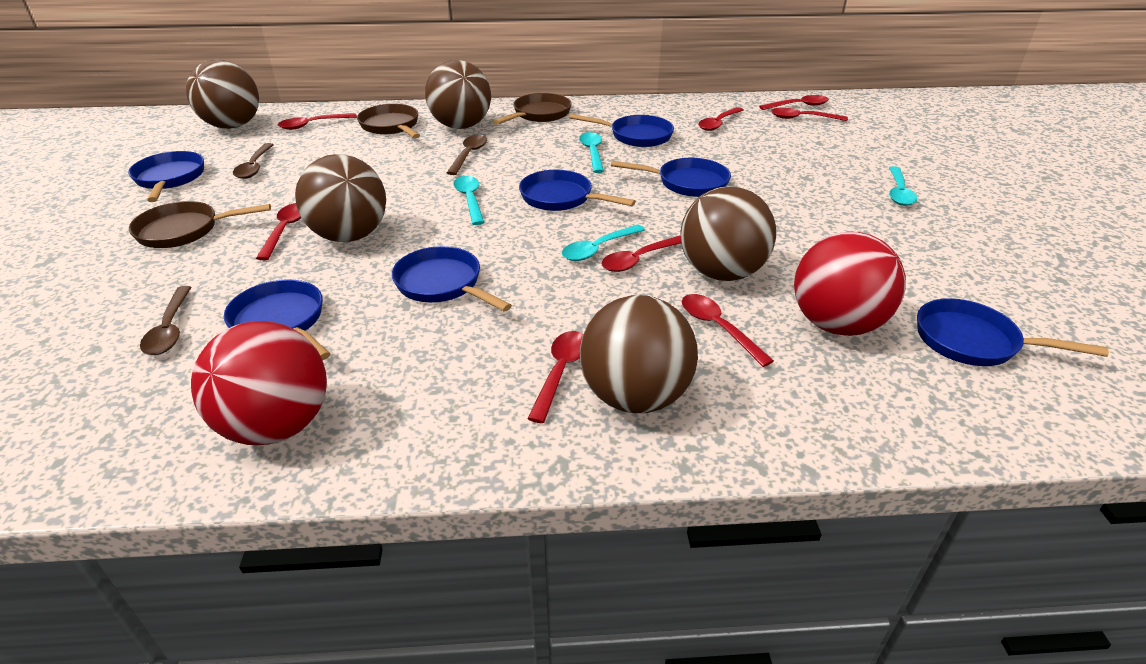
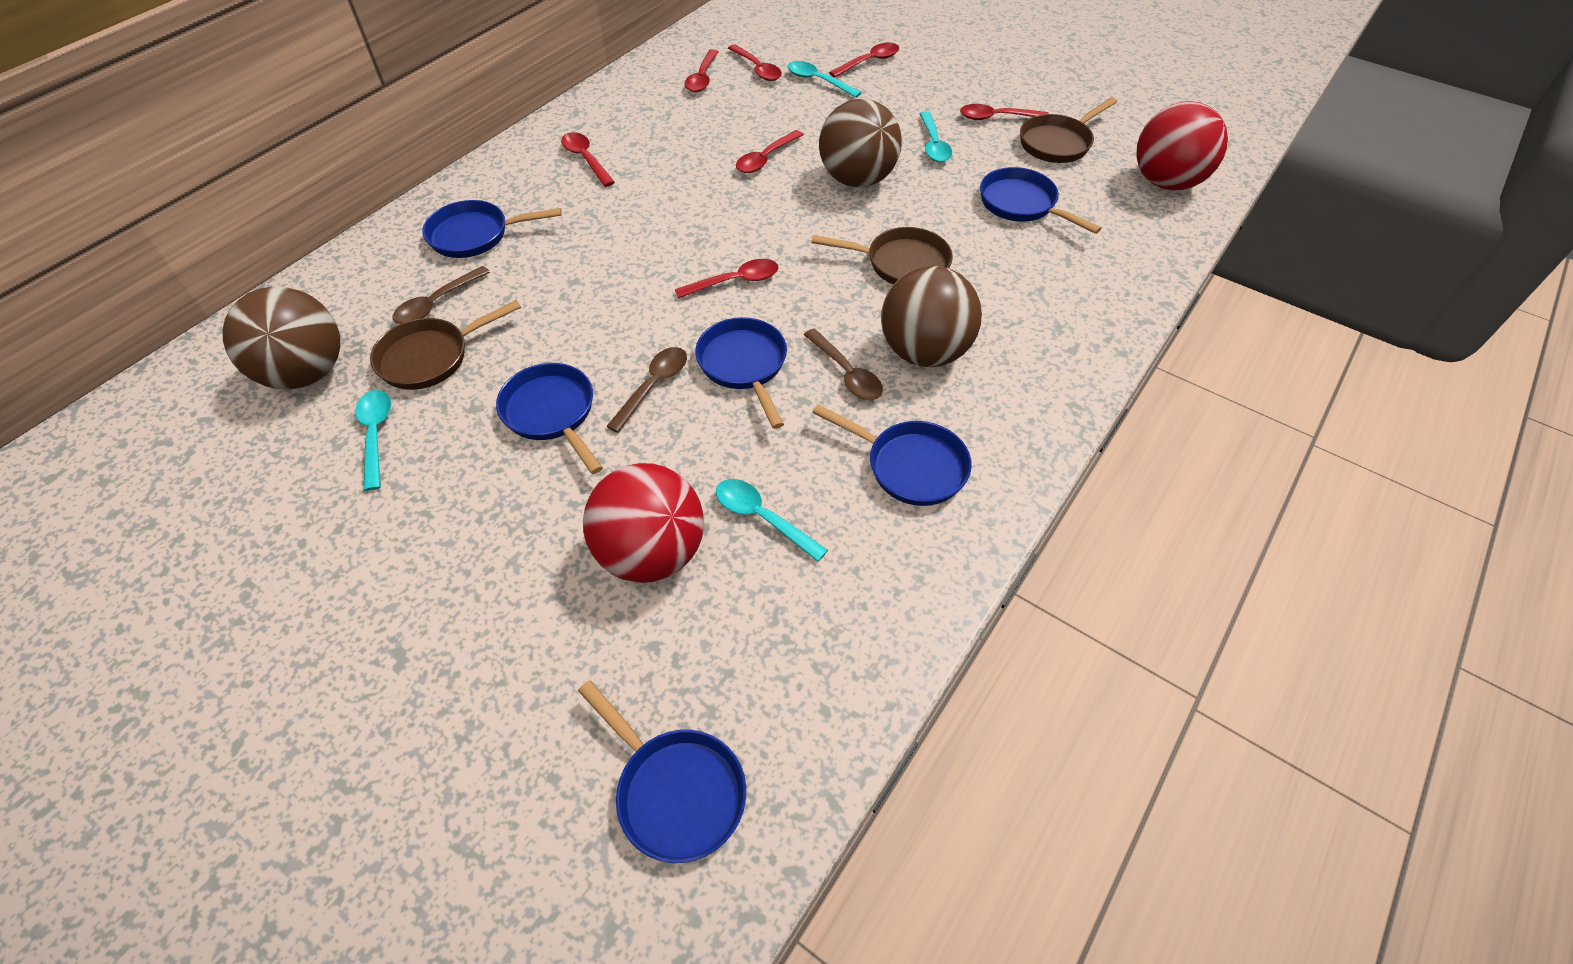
blue pan: [128,151,204,202] [224,279,331,360] [392,246,512,312] [519,169,636,211] [569,114,674,147] [611,158,731,197] [917,298,1109,366] = 7 -> [423,200,562,258] [496,363,603,474] [578,680,746,863] [695,317,787,429] [812,404,972,506] [980,167,1101,234] = 6
brown ball: [186,60,259,129] [295,154,386,242] [425,60,491,129] [580,295,698,413] [680,186,776,281] = 5 -> [222,287,340,389] [819,99,902,187] [881,266,982,367] = 3
red spoon: [256,203,301,260] [278,113,357,130] [527,331,583,423] [601,236,681,272] [682,294,774,367] [698,107,744,131] [759,95,829,110] [771,108,848,121] = 8 -> [561,132,615,187] [675,259,779,299] [685,49,719,92] [728,44,782,81] [736,130,804,173] [829,43,899,77] [960,104,1049,120] = 7

